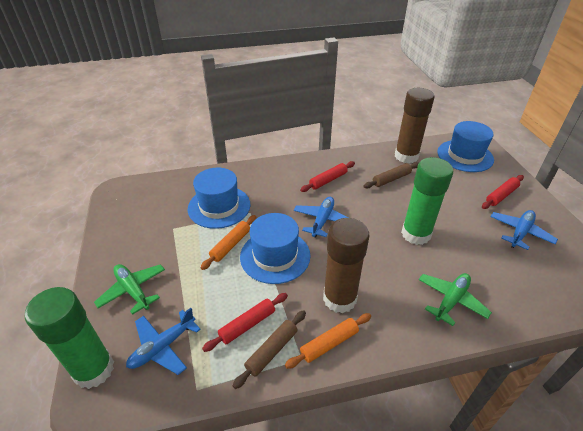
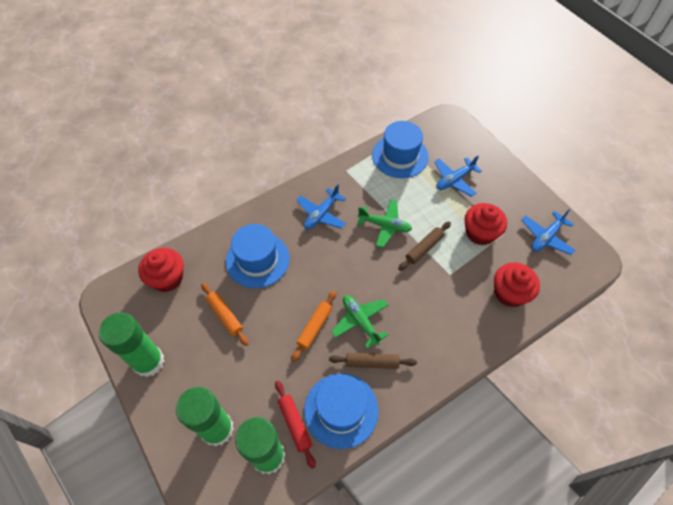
brown glue stick: [323,218,369,313] [395,88,435,163] = 2 -> none = 0
green glue stick: [25,287,114,389] [401,157,453,245] = 2 -> [99,313,165,377] [176,387,234,447] [235,417,285,475] = 3
red cupcake: none = 0 -> [138,248,184,292] [465,203,507,245] [494,262,540,307] = 3
red rolling pin: [202,293,288,352] [300,161,355,192] [482,175,524,209] = 3 -> [275,380,316,469] = 1

